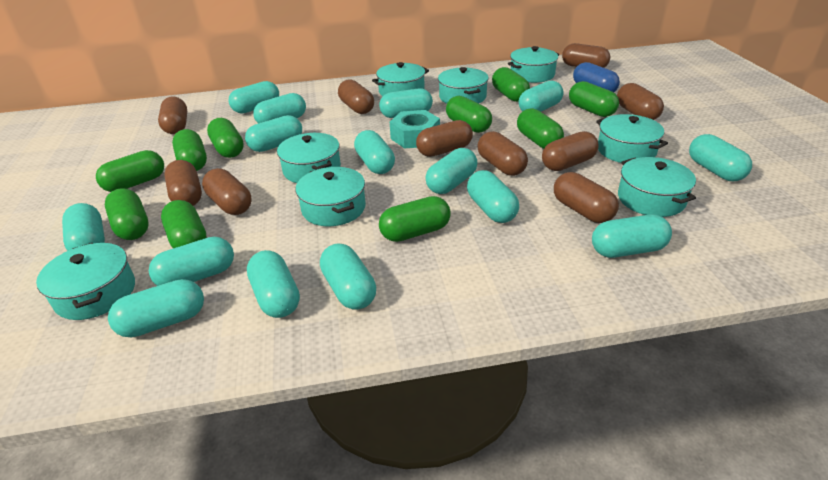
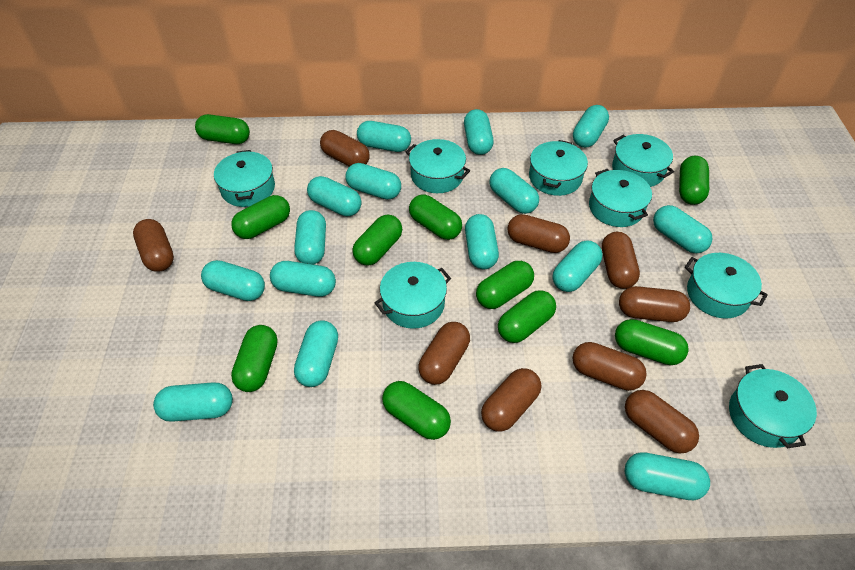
blue capsule: [573,62,620,92] = 1 -> none = 0
brown capsule: [158,97,187,134] [164,160,202,206] [202,168,251,215] [338,79,374,114] [416,120,473,157] [477,131,528,176] [542,131,599,171] [554,172,619,223] [562,43,610,68] [617,83,664,120] = 10 -> [133,219,174,272] [320,130,370,167] [418,322,470,385] [481,368,541,432] [507,214,570,253] [572,342,647,391] [602,232,640,289] [619,286,690,322] [625,390,699,453] = 9
turquoise nut: [390,110,440,149] = 1 -> none = 0

